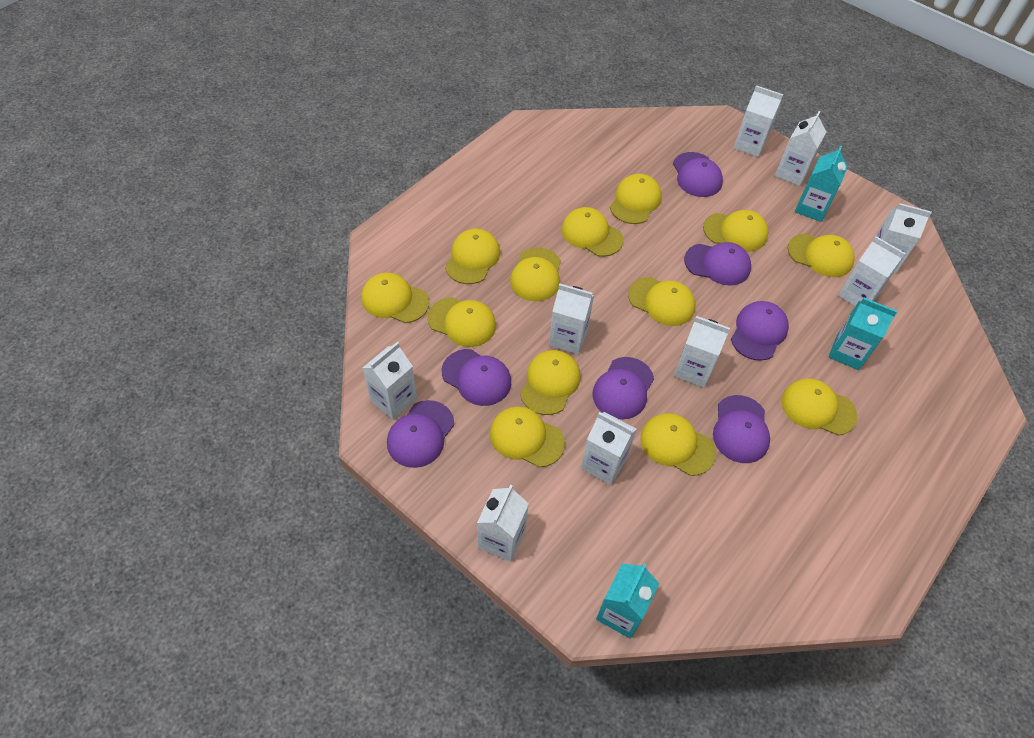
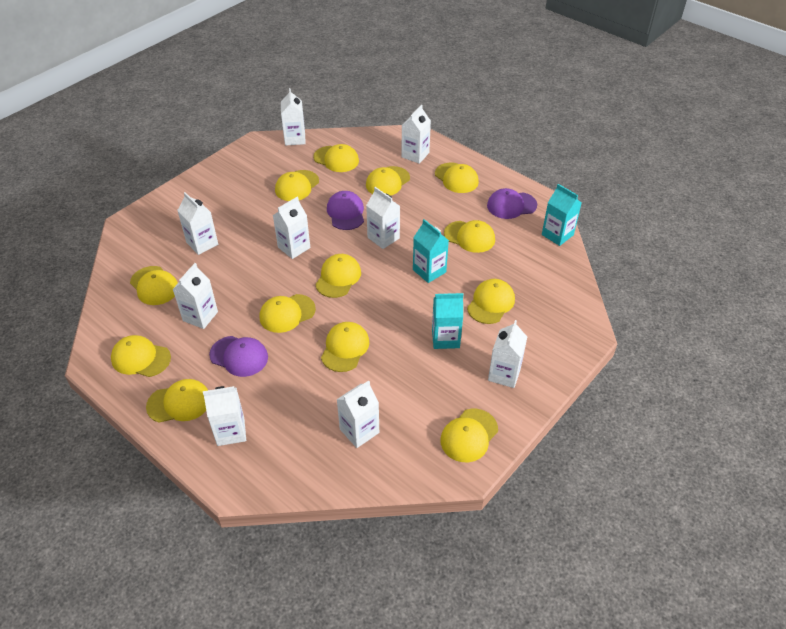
purple cap: [387,400,454,468] [442,349,511,406] [592,357,654,420] [673,152,723,197] [684,242,751,286] [713,395,770,463] [731,301,789,361] = 7 -> [209,336,268,377] [327,191,364,230] [487,188,537,219] = 3

